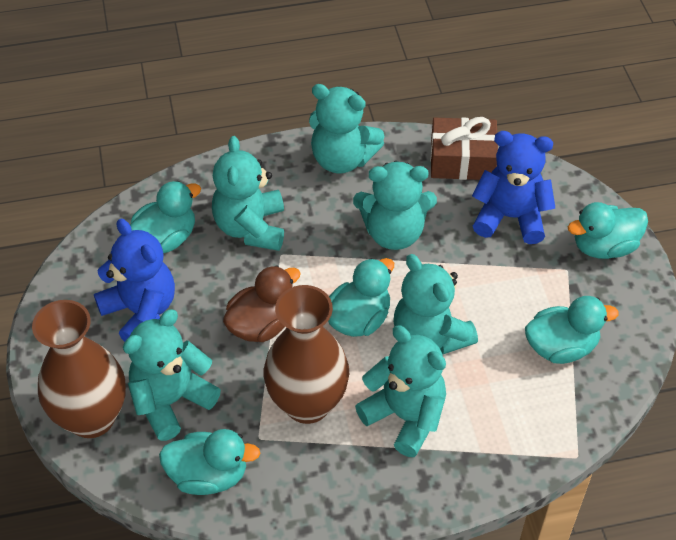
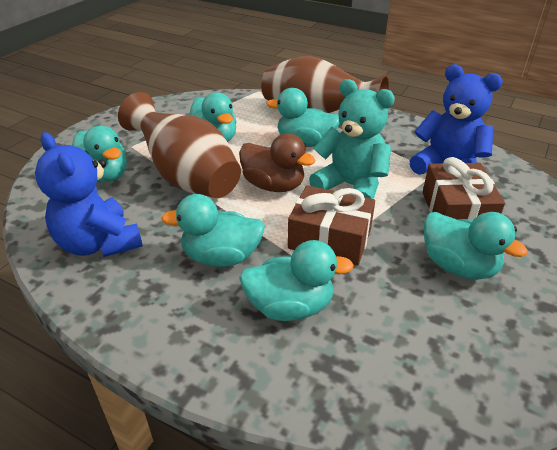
brown gift: [430,117,498,180] = 1 -> [288,185,375,266] [422,157,505,221] = 2
turquoise duck: [130,181,201,253] [159,429,260,495] [328,258,394,337] [525,296,619,364] [568,202,648,259] = 5 -> [72,125,127,183] [161,194,265,267] [190,92,237,142] [239,240,354,321] [266,88,340,147] [424,212,528,280] = 6
turquoise teddy bear: [123,309,221,441] [212,136,284,251] [309,84,385,174] [353,161,437,250] [355,326,446,457] [393,254,478,355] = 6 -> [309,79,395,199] = 1

